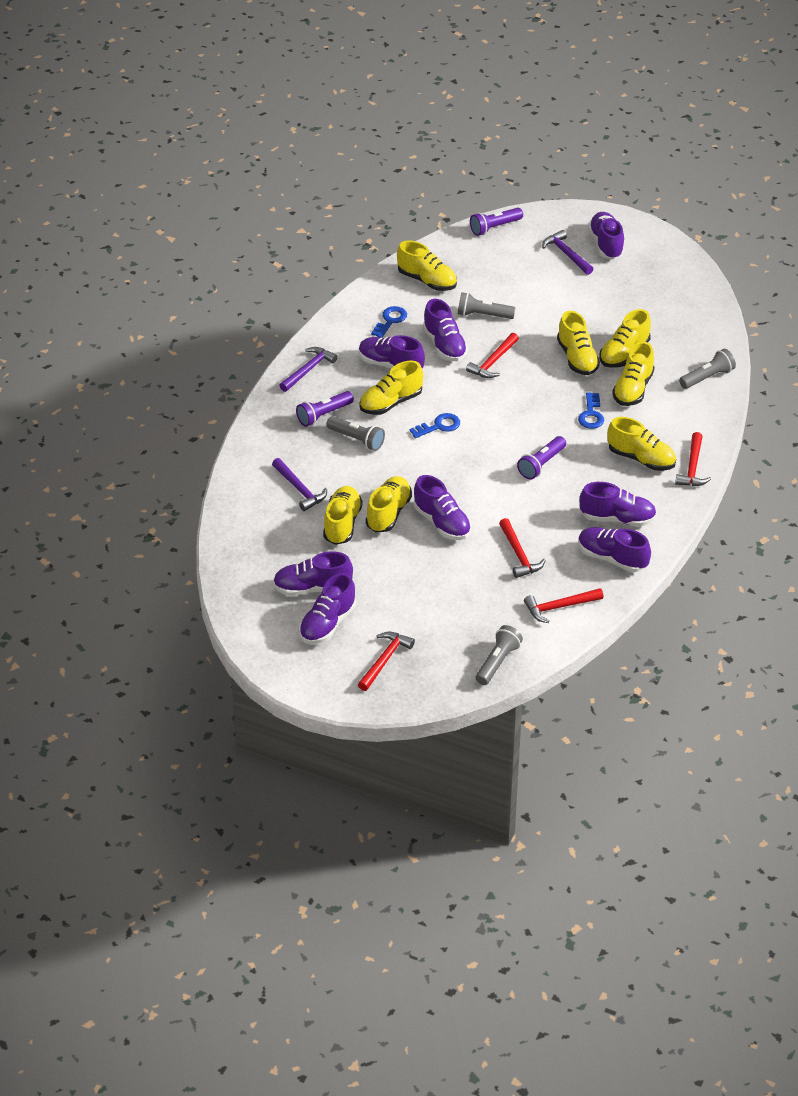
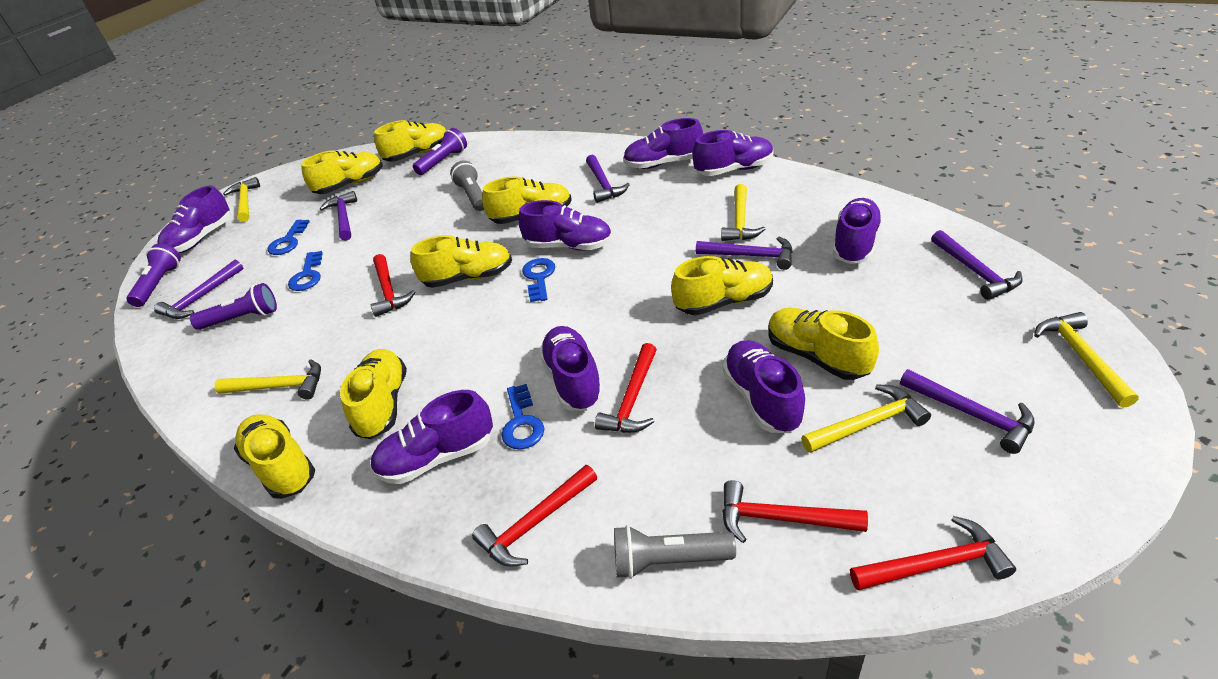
blue key: [371,306,407,338] [410,413,460,438] [578,392,604,429] = 3 -> [268,220,310,255] [288,251,323,291] [501,384,544,449] [522,258,555,302] = 4
grey flashlight: [326,416,385,451] [458,292,515,319] [476,625,523,685] [679,349,736,389] = 4 -> [450,160,484,211] [614,525,736,579] = 2
purple hammer: [272,458,327,511] [279,347,338,392] [542,230,593,275] = 3 -> [154,260,244,319] [320,191,357,241] [586,155,630,203] [696,237,793,270] [900,369,1034,454] [931,230,1023,300] = 6
yellow hammer: none = 0 -> [215,359,321,399] [223,177,260,222] [721,184,765,241] [801,384,931,453] [1034,312,1139,408] = 5

